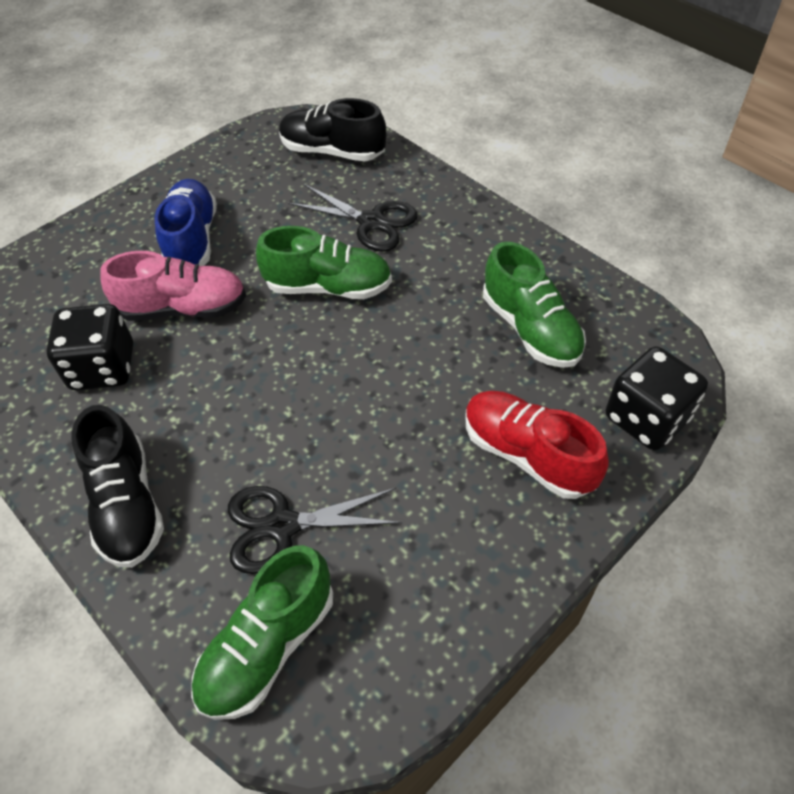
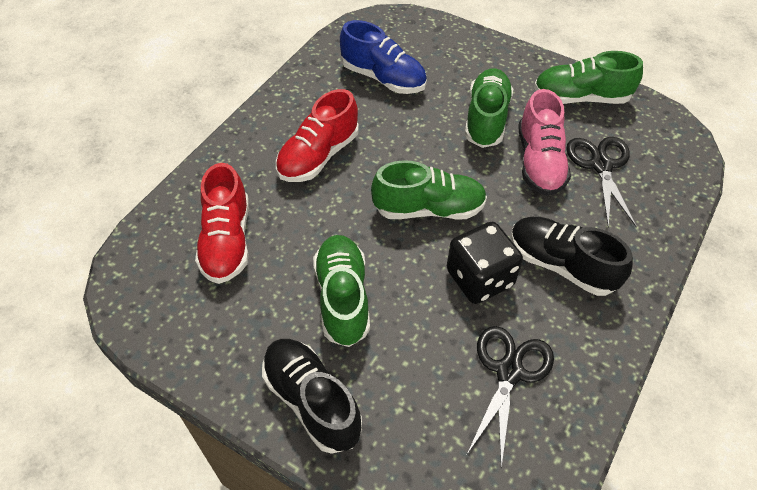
black dice: [46,304,133,390] [606,346,708,450] = 2 -> [447,222,523,304] = 1
green shoe: [191,545,333,720] [256,226,392,299] [483,242,586,368] = 3 -> [313,235,370,347] [371,160,487,220] [465,68,513,148] [534,51,643,104] = 4
red shoe: [466,391,609,499] = 1 -> [195,163,249,284] [276,89,359,182] = 2

